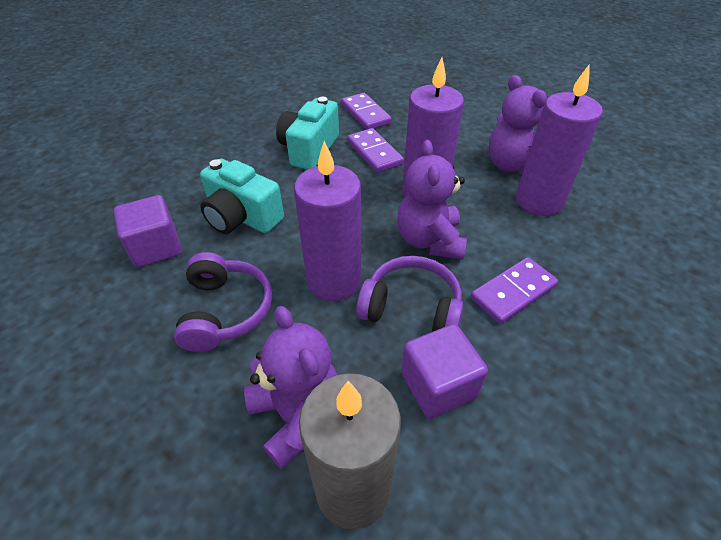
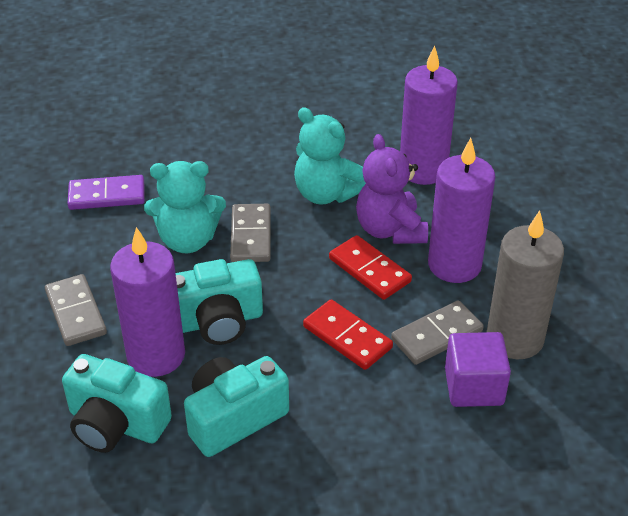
grey domino: none = 0 -> [45,274,107,346] [230,204,271,262] [391,300,484,365] = 3
purple cube: [114,195,182,267] [401,324,488,419] = 2 -> [445,332,511,407] = 1
purple domino: [341,93,392,130] [347,128,404,173] [471,257,558,324] = 3 -> [67,175,145,210] = 1
purple headphones: [174,252,272,352] [356,256,463,332] = 2 -> none = 0
purple teddy bear: [244,306,337,469] [397,140,467,259] [488,75,547,174] = 3 -> [356,134,428,244] = 1
red domino: none = 0 -> [303,299,393,370] [329,235,412,300] = 2
turquoise camera: [200,158,284,234] [276,97,339,170] = 2 -> [62,354,172,453] [175,259,263,345] [184,356,289,457] = 3
turquoise teddy bear: none = 0 -> [144,161,226,253] [294,107,366,205] = 2

